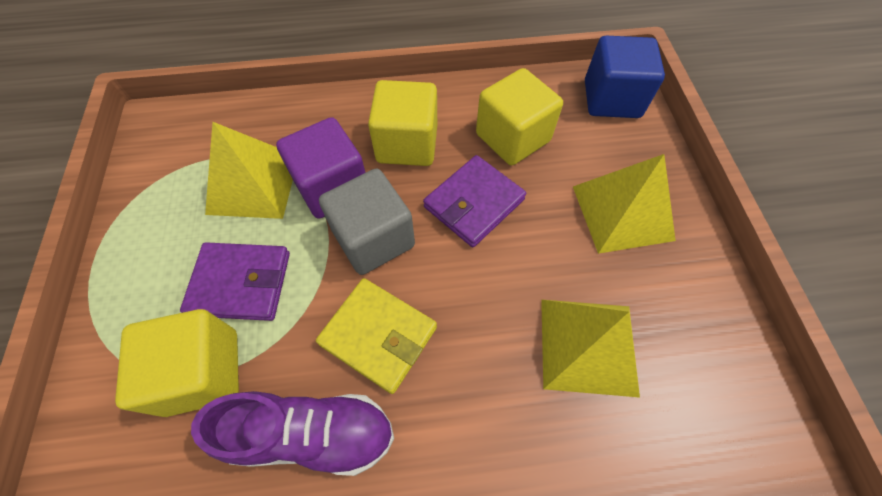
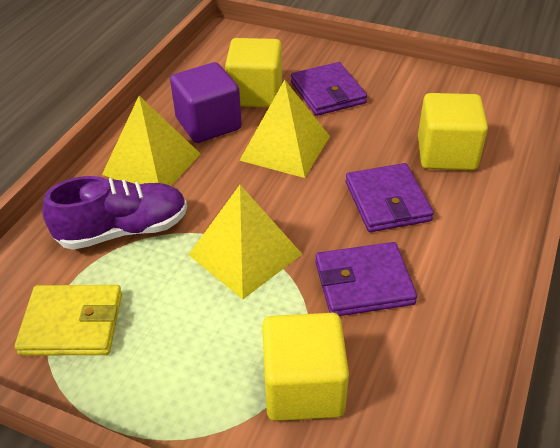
blue cube: [585,36,665,118] = 1 -> none = 0
grey cube: [319,169,415,275] = 1 -> none = 0
purple wallet: [180,242,290,321] [423,155,526,247] = 2 -> [291,62,367,116] [315,242,417,316] [346,163,434,232] = 3

